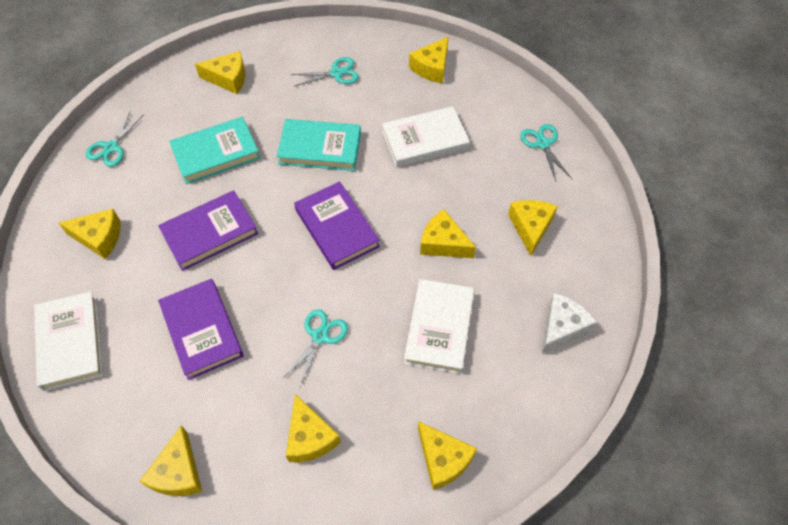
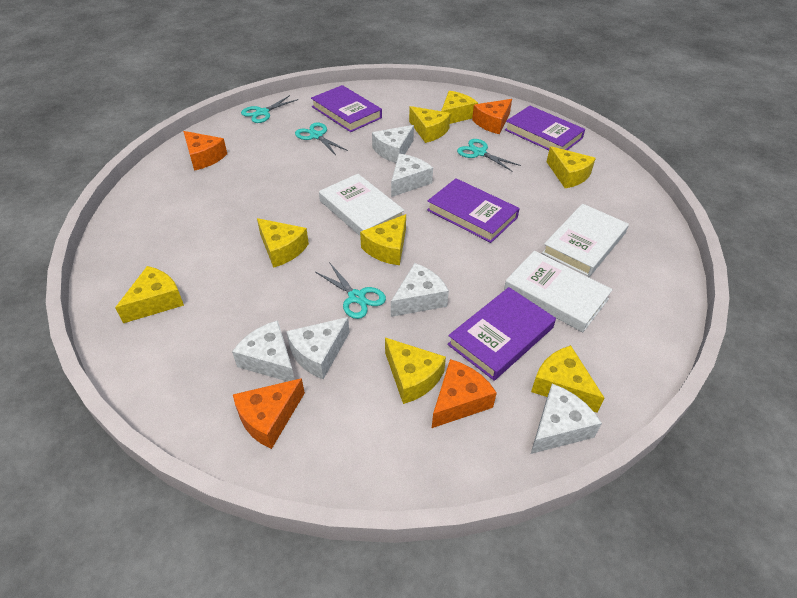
orange cheese: none = 0 -> [183,131,227,171] [233,378,305,449] [432,359,497,428] [472,99,512,134] = 4
purple book: [158,190,258,271] [158,279,244,380] [294,181,380,270] = 3 -> [311,85,382,132] [427,178,520,243] [447,287,556,381] [505,106,585,150] = 4
turquoise book: [169,117,260,184] [277,119,361,171] = 2 -> none = 0
white cheese: [542,293,597,353] = 1 -> [232,320,295,381] [286,317,350,379] [372,125,414,163] [391,154,433,197] [391,263,449,317] [531,384,602,454] = 6

